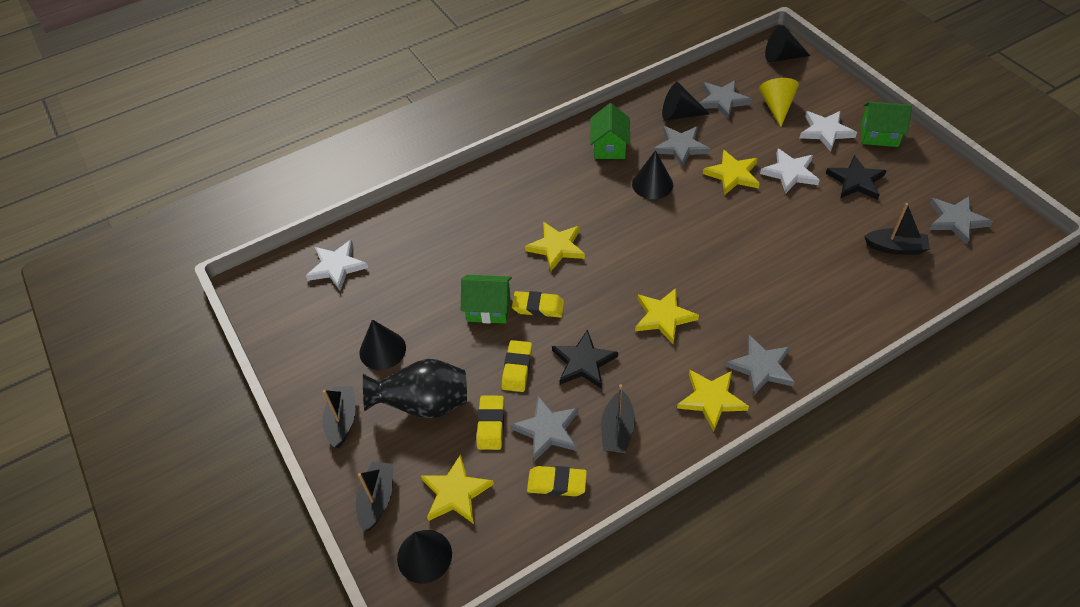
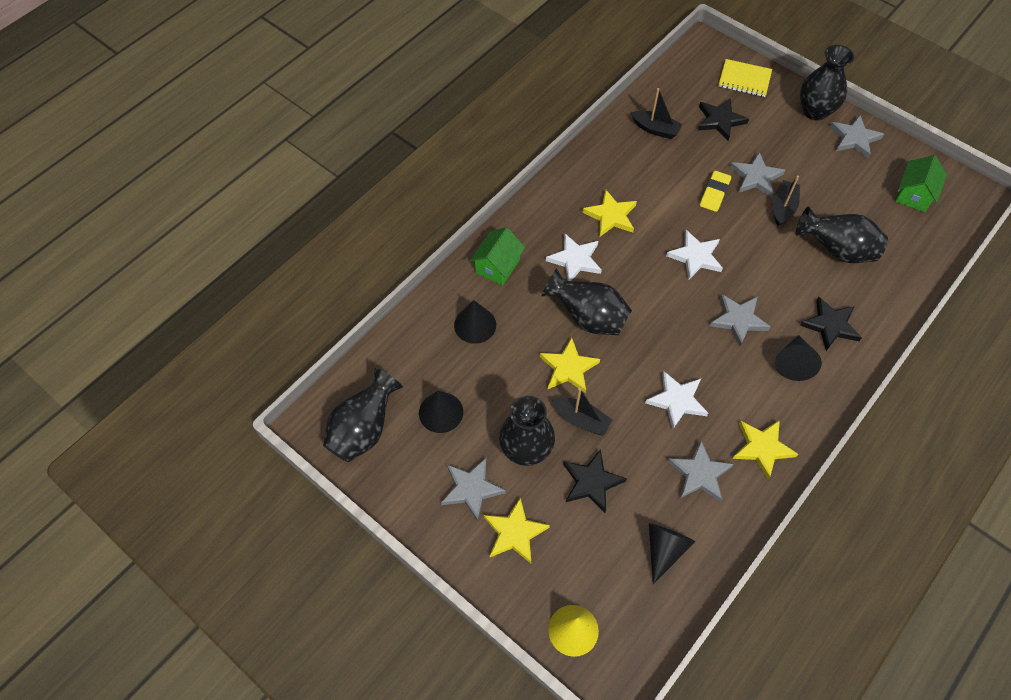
black boat: [323,386,355,448] [356,461,394,532] [601,384,635,453] [864,203,930,255] = 4 -> [552,388,612,436] [631,88,683,139] [773,176,800,226] = 3
black cone: [359,319,406,370] [397,530,452,584] [632,150,673,199] [662,82,709,120] [765,25,810,62] = 5 -> [419,390,463,433] [454,300,496,344] [649,523,695,584] [775,335,822,381] = 4
black star: [552,329,618,389] [826,155,886,200] = 2 -> [563,449,627,513] [698,98,749,141] [800,296,862,351] = 3
black vase: [363,359,467,419] = 1 -> [323,368,403,462] [499,396,555,466] [542,268,632,335] [796,206,888,263] [800,45,854,120] = 5
green house: [461,275,512,324] [590,103,630,159] [861,102,912,147] = 3 -> [470,227,525,286] [895,155,947,212] = 2
yellow eraser: [476,396,504,450] [502,340,532,392] [512,291,564,317] [527,466,587,496] = 4 -> [700,171,731,212] = 1
yellow notebook: none = 0 -> [718,59,772,97] = 1
yellow star: [421,454,494,524] [525,222,585,271] [635,288,699,344] [677,369,749,432] [703,150,760,195] = 5 -> [484,498,550,564] [540,337,600,393] [582,190,637,237] [733,420,798,479] = 4

